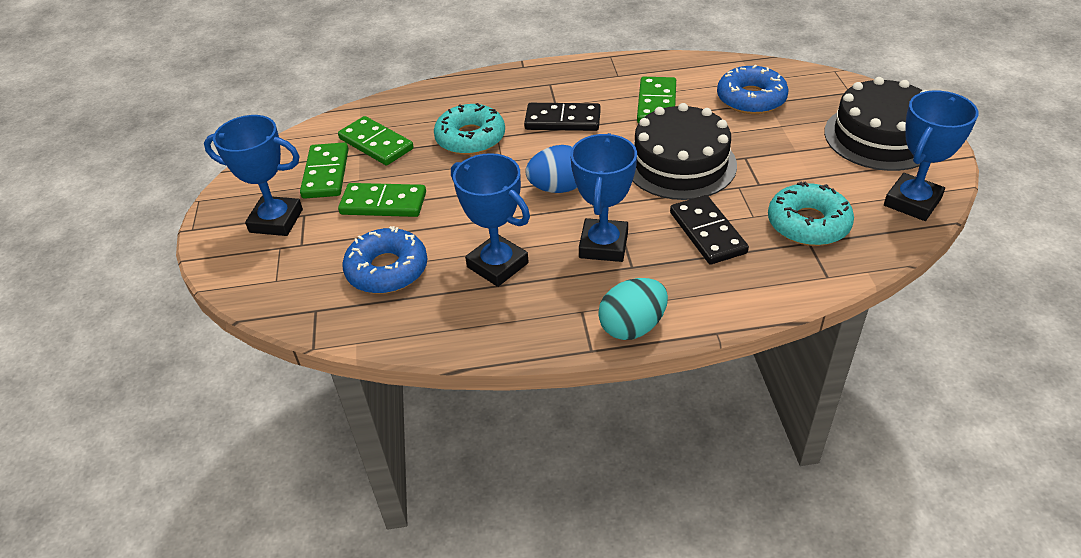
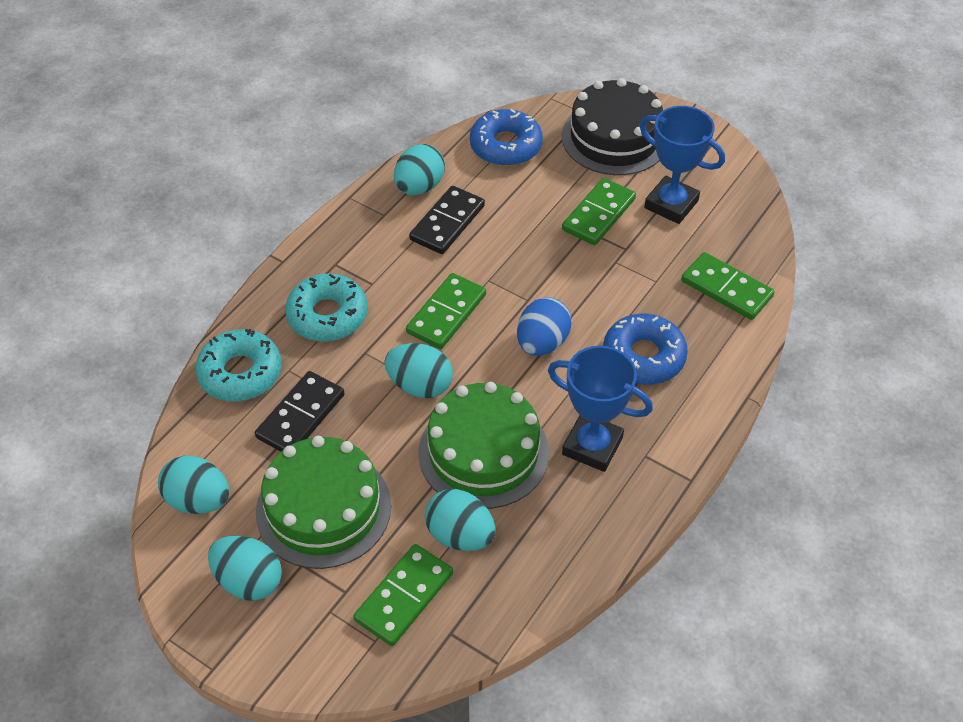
black cake: [633,103,737,200] [824,77,928,171] = 2 -> [562,78,663,175] = 1
blue trophy: [204,115,303,236] [451,153,530,287] [570,133,637,262] [884,91,978,221] = 4 -> [548,346,653,472] [639,106,725,224] = 2
green cake: none = 0 -> [256,436,391,569] [419,382,549,509] = 2
turquoise egg: [598,278,668,340] = 1 -> [158,455,229,514] [208,536,282,601] [385,343,453,399] [394,144,445,195] [425,489,496,551] = 5

